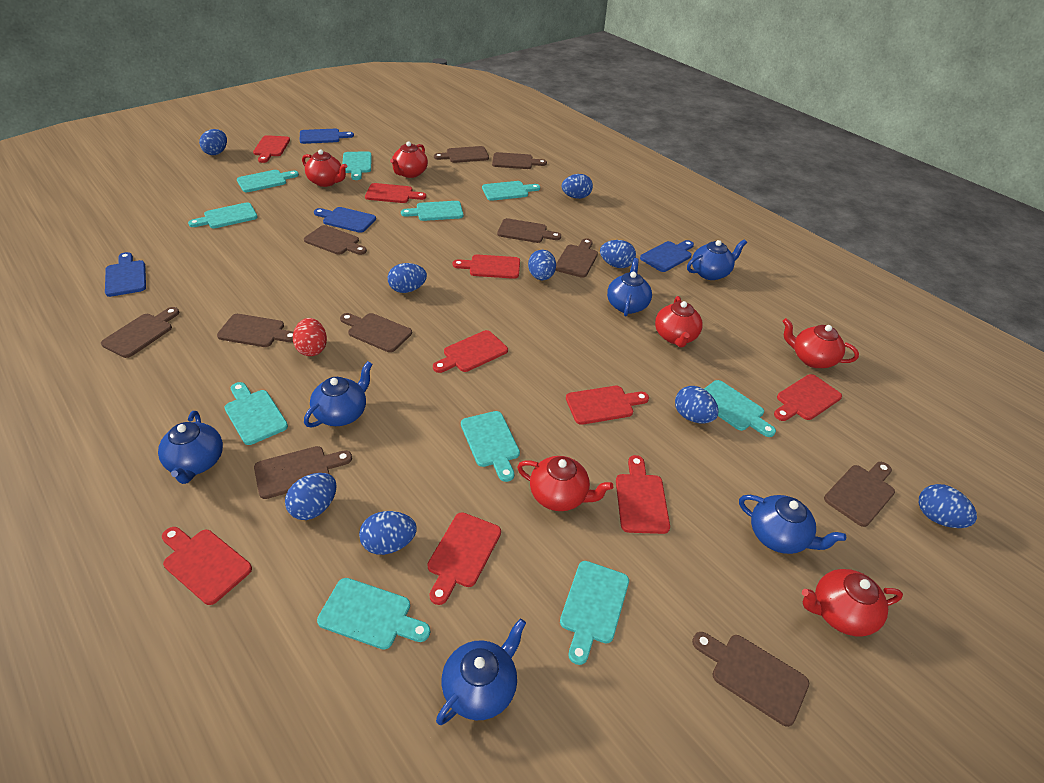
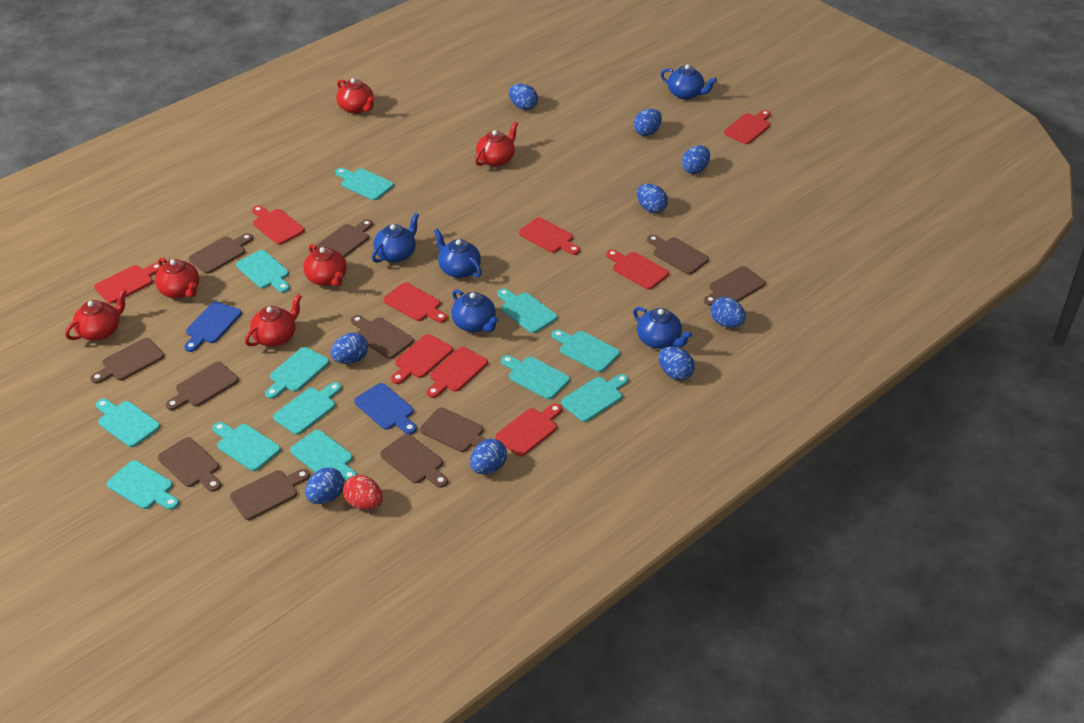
blue cutting board: [105,252,146,297] [300,129,354,144] [314,207,376,233] [640,240,694,272] = 4 -> [184,301,242,352] [354,383,417,434] = 2
blue teapot: [158,411,223,484] [304,361,373,428] [436,619,526,725] [607,258,652,316] [687,239,747,280] [739,495,846,554] = 6 -> [372,213,419,263] [434,229,482,278] [451,289,498,332] [633,307,692,349] [661,64,717,100] = 5
turquoise cutting board: [188,203,258,228] [224,382,288,445] [237,170,299,192] [317,578,430,650] [342,151,372,180] [401,201,463,221] [461,411,520,482] [482,181,540,201] [560,561,629,665] [704,380,776,437] = 10 -> [96,399,160,447] [107,460,179,510] [212,422,281,471] [236,250,290,293] [265,347,329,399] [273,382,341,435] [290,430,357,481] [335,168,394,200] [497,288,557,333] [501,355,570,400] [552,329,620,372] [561,374,629,422] = 12

